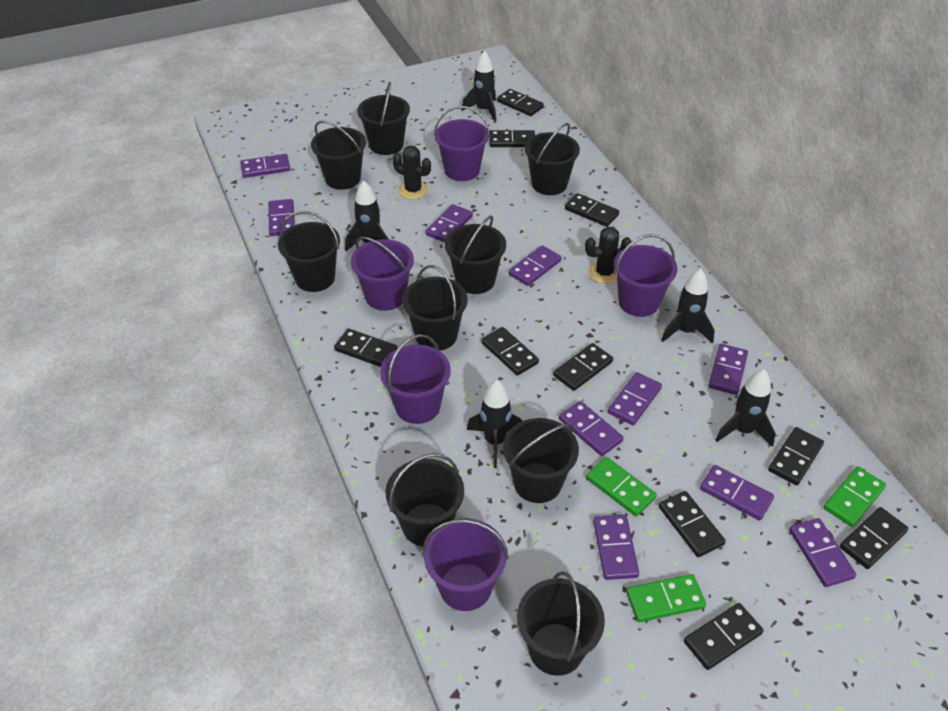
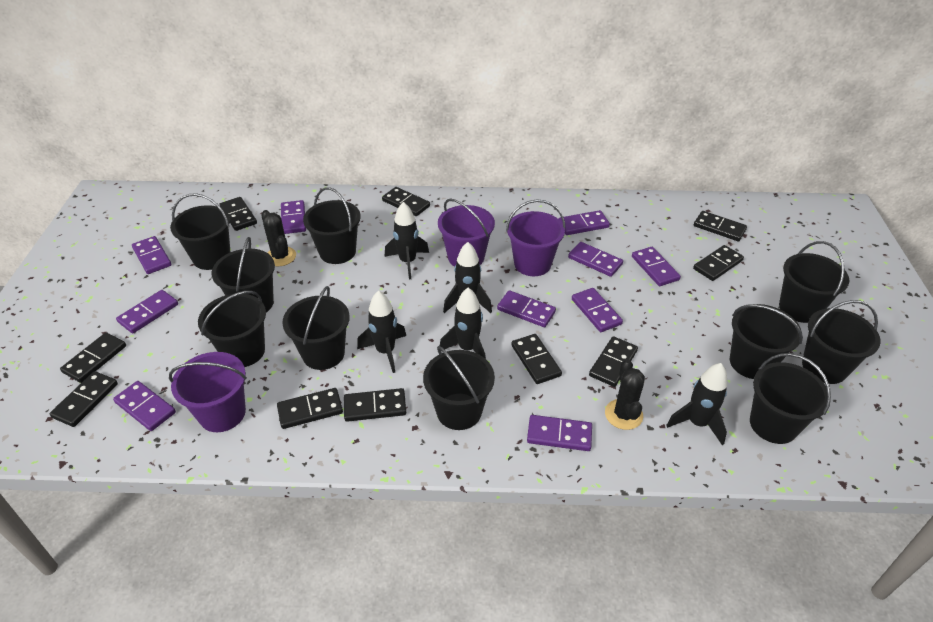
black bucket: [278,211,340,292] [311,121,366,190] [357,81,410,155] [385,453,464,547] [402,265,468,351] [445,216,506,294] [503,418,579,503] [517,571,605,676] [524,123,580,195] = 9 -> [170,193,230,270] [198,291,266,367] [211,237,275,313] [282,286,350,370] [303,187,361,264] [423,346,495,430] [730,304,803,379] [750,353,831,444] [779,241,849,323] [802,300,880,384] = 10
green domino: [586,457,657,516] [626,574,706,622] [823,466,886,527] = 3 -> none = 0
purple bucket: [351,236,414,311] [380,334,451,424] [423,518,508,611] [434,106,490,181] [614,234,677,317] = 5 -> [169,352,247,432] [438,199,495,267] [506,199,566,276] = 3

